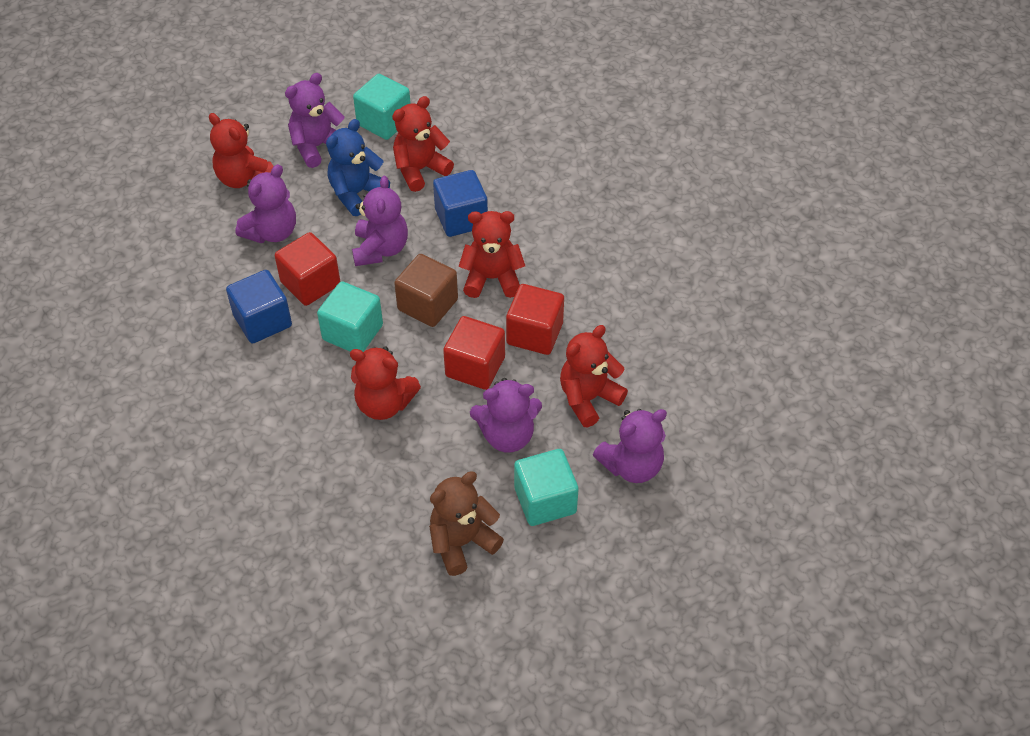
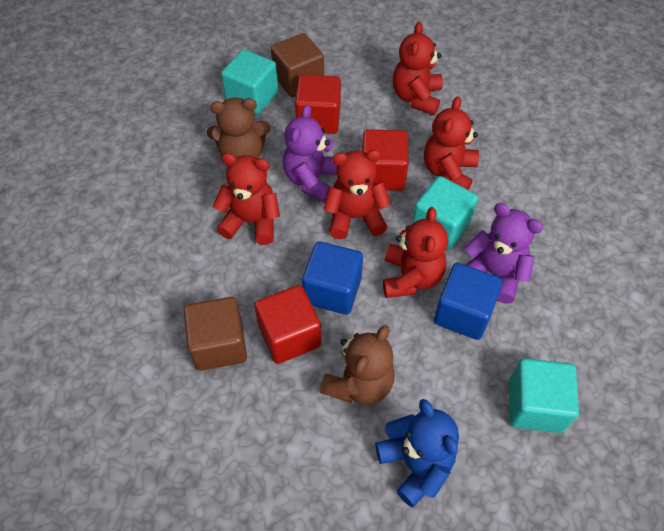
brown cube: [394,254,458,327] = 1 -> [184,297,247,371] [271,33,324,97] = 2
brown teddy bear: [429,472,504,576] = 1 -> [207,98,270,158] [319,325,395,405] = 2
purple teddy bear: [235,164,296,243] [285,73,345,168] [352,176,408,266] [470,378,542,452] [593,409,667,483] = 5 -> [283,105,337,203] [464,203,543,304] = 2

